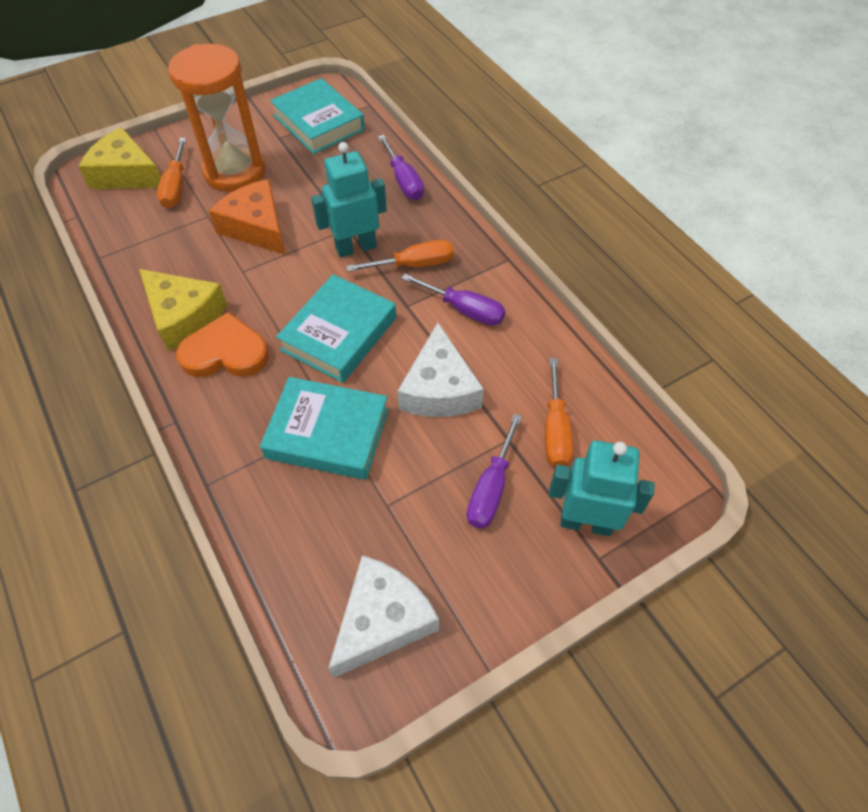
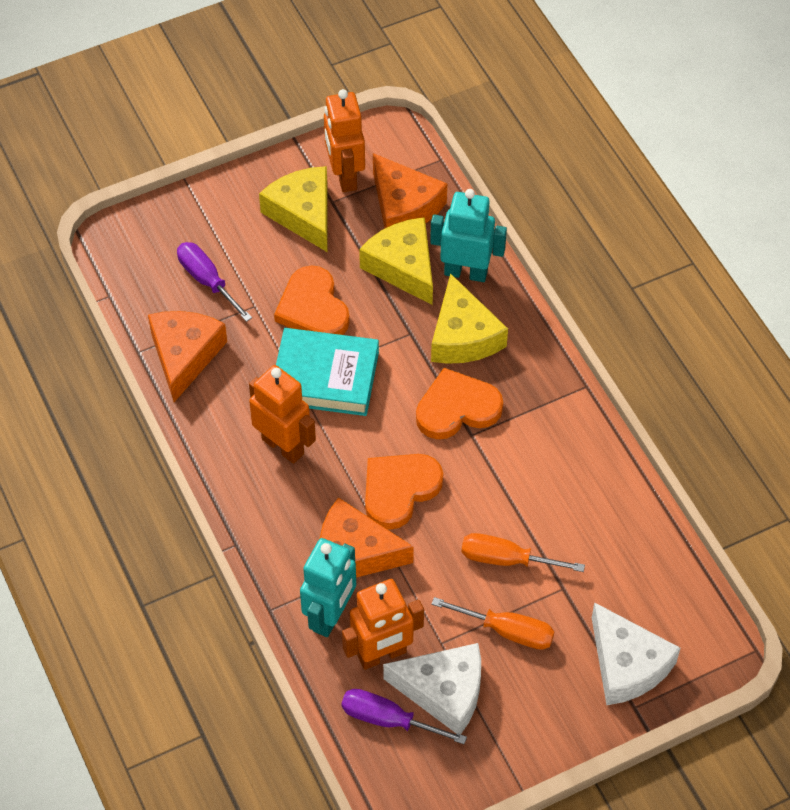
orange cheese: [209,179,285,255] = 1 -> [148,311,227,402] [319,497,414,578] [373,153,447,228] = 3
orange heart: [176,312,269,377] = 1 -> [274,265,350,335] [365,454,443,530] [416,368,503,439] = 3
orange hourglass: [168,44,265,192] = 1 -> none = 0
orange robot: none = 0 -> [249,365,316,463] [324,89,365,192] [342,579,424,670] = 3
orange screwdriver: [157,138,186,208] [346,240,454,272] [545,358,573,467] = 3 -> [432,597,555,650] [461,533,585,572] = 2
purple screwdriver: [378,135,424,200] [401,274,506,326] [467,414,522,529] = 3 -> [177,242,252,322] [341,689,467,744] = 2
turquoise book: [260,377,389,480] [270,78,365,154] [276,274,396,383] = 3 -> [276,328,379,416] = 1
yellow cheese: [78,127,161,189] [139,269,228,351] = 2 -> [259,166,328,252] [359,217,433,305] [431,273,508,364] = 3

